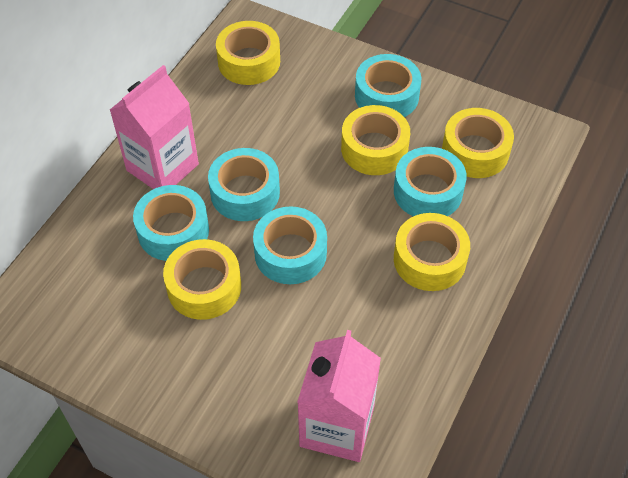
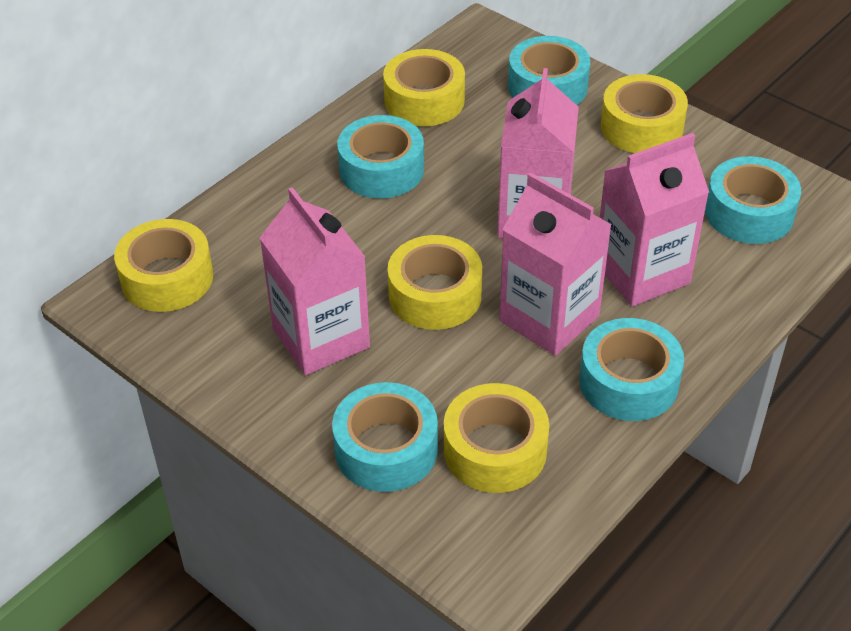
pink carton: [110,65,199,189] [297,330,381,462] = 2 -> [260,187,370,375] [497,68,579,238] [499,172,612,356] [600,133,709,307] = 4

